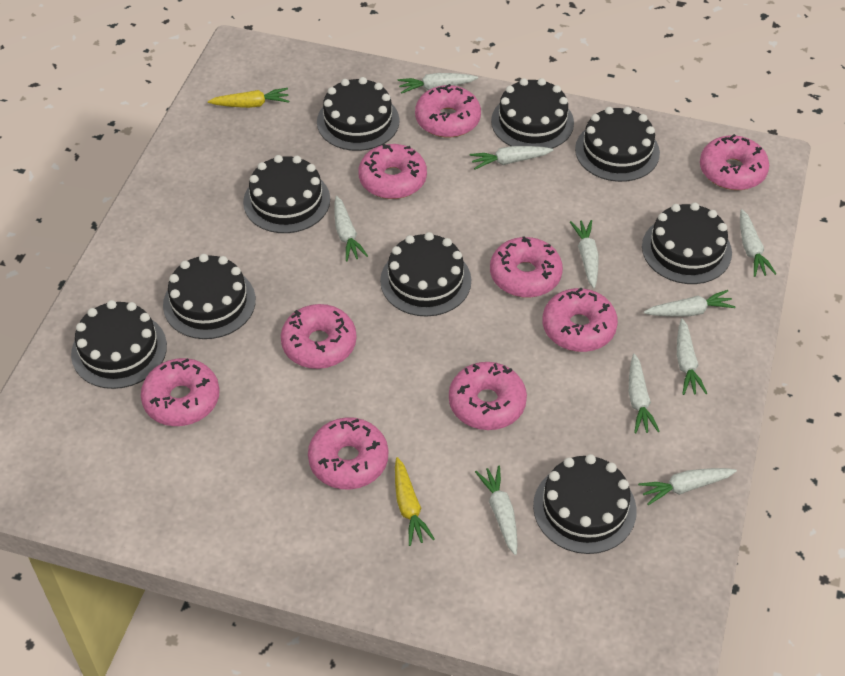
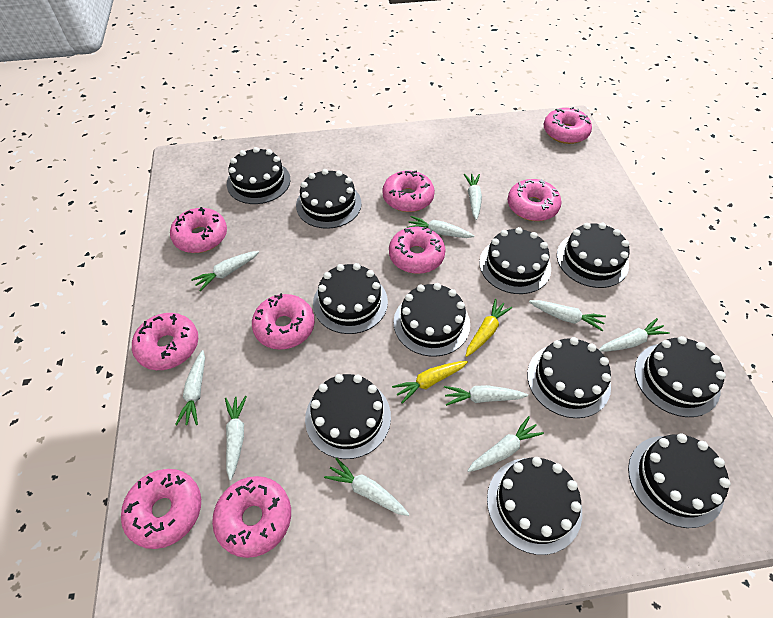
black cake: [71,300,167,389] [163,254,256,339] [243,155,330,233] [317,77,400,151] [380,232,471,317] [491,78,574,149] [533,454,637,554] [575,107,660,182] [642,202,732,284] = 9 -> [227,147,290,204] [296,169,362,229] [305,374,391,459] [313,263,388,334] [394,283,470,357] [479,227,551,294] [487,457,582,555] [527,337,611,418] [557,223,630,288] [628,434,731,528] [634,336,726,417] = 11

